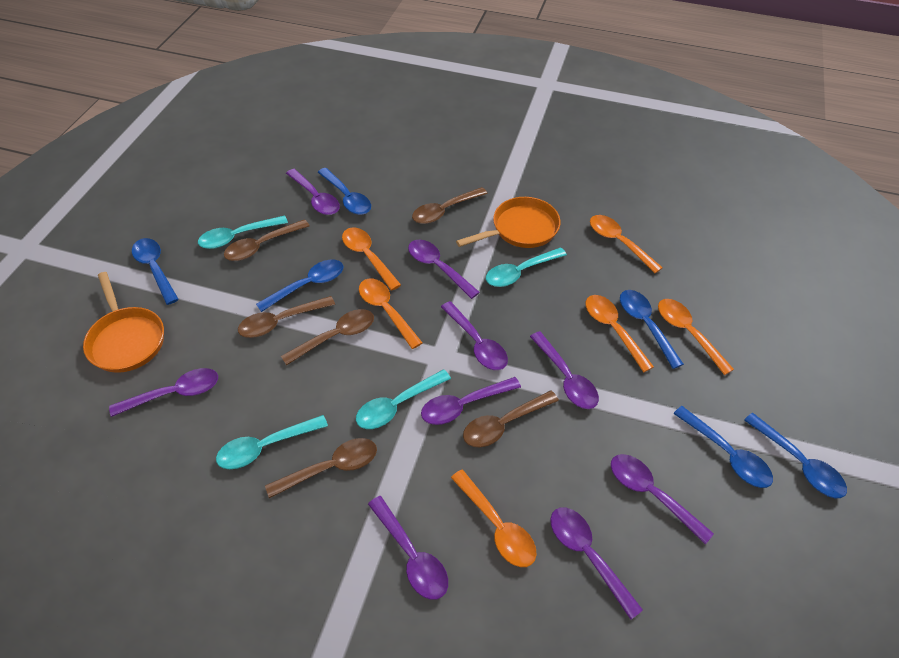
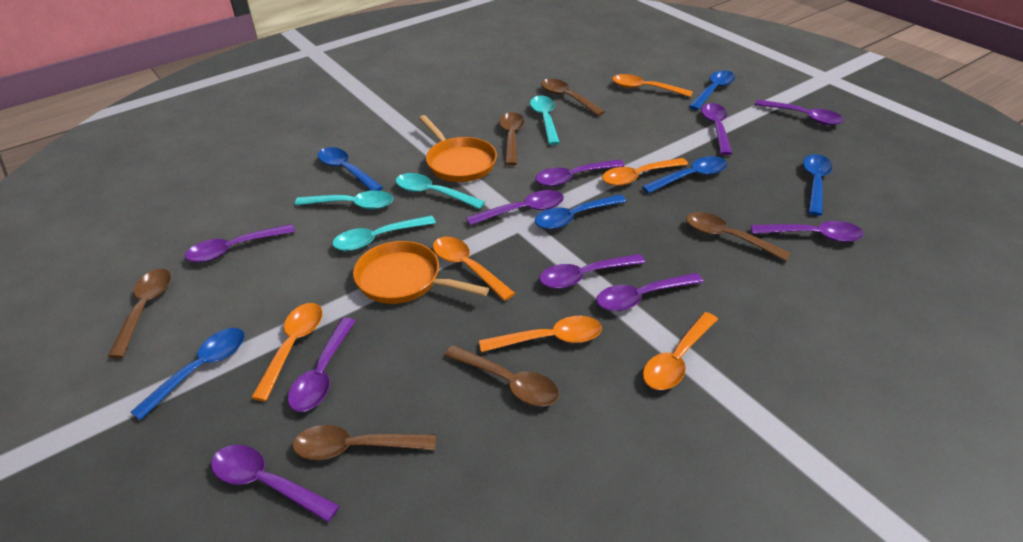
purple spoon: [109,368,218,417] [286,169,340,215] [368,496,448,600] [408,240,480,299] [421,377,521,425] [441,301,508,370] [530,331,599,409] [550,507,643,620] [611,454,714,544] = 9 -> [185,224,295,263] [211,445,340,522] [288,318,355,412] [466,190,564,226] [535,159,624,186] [539,254,646,289] [596,273,703,311] [701,103,732,155] [751,221,864,242] [755,100,844,125] = 10

